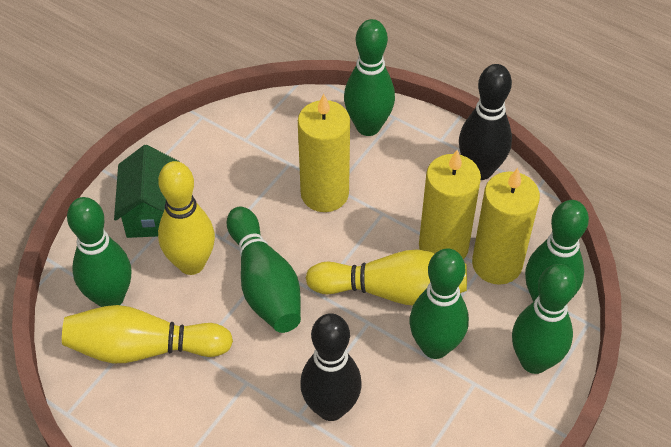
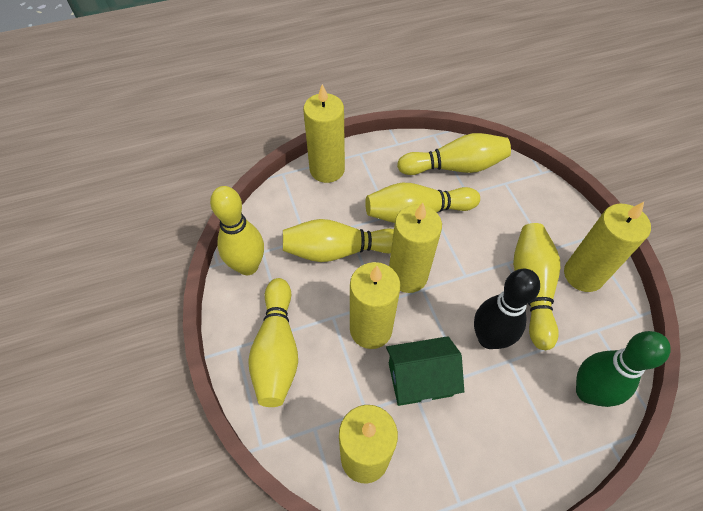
black bowling pin: [300,313,362,421] [459,64,512,180] = 2 -> [474,269,540,349] = 1
green bowling pin: [67,197,131,307] [227,207,301,333] [344,19,395,136] [409,248,469,359] [512,264,577,374] [525,200,589,302] = 6 -> [576,331,671,407] = 1
yellow bowling pin: [62,305,233,363] [158,161,215,275] [306,249,467,305] = 3 -> [210,186,264,275] [248,278,298,407] [283,219,394,262] [365,183,480,223] [397,133,511,175] [513,223,560,350] = 6
yellow candle: [298,94,350,212] [419,150,481,259] [472,168,540,285] = 3 -> [303,84,345,183] [339,405,398,484] [350,262,401,349] [389,203,442,293] [564,202,651,292] = 5

